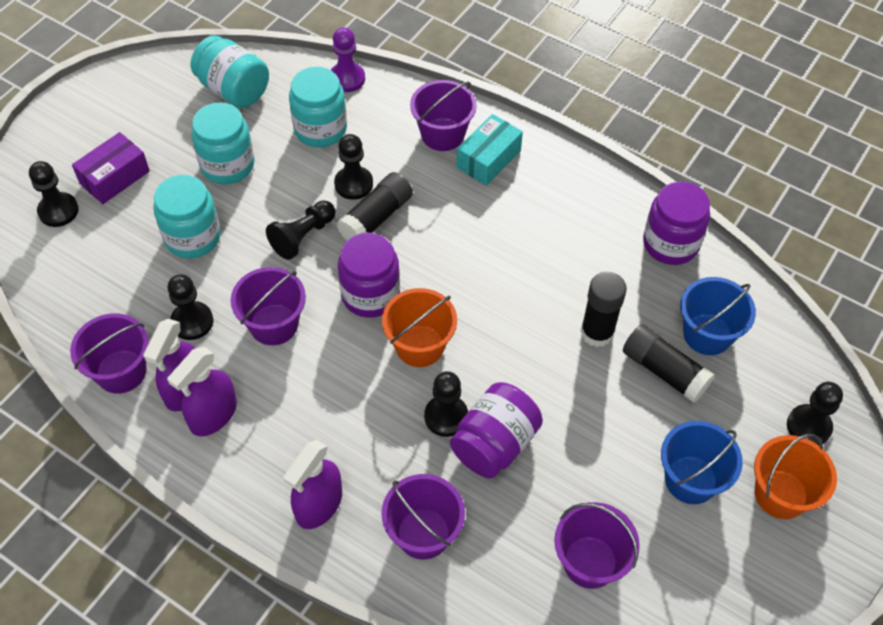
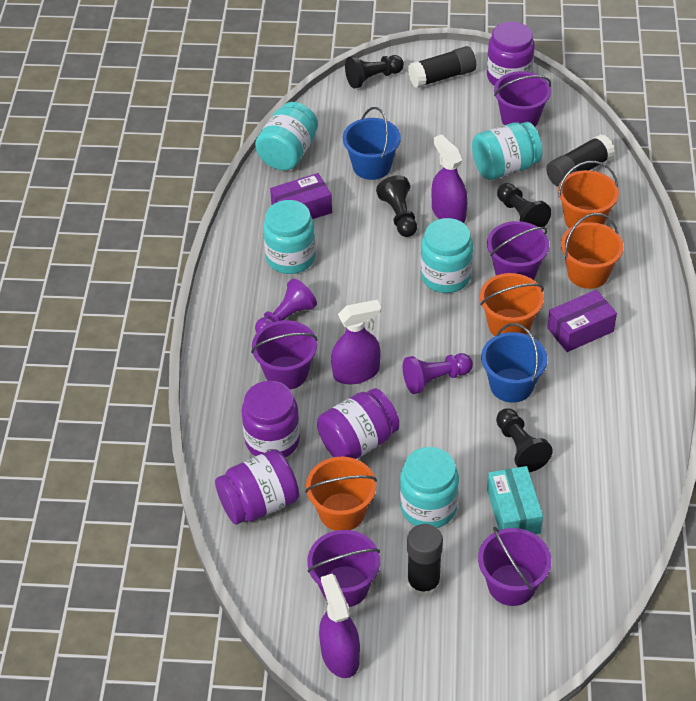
black pawn: [29,161,79,227] [168,274,213,340] [266,200,336,260] [334,134,373,200] [424,371,468,437] [787,382,843,445] = 6 -> [345,55,404,88] [376,175,417,237] [496,408,553,472] [497,183,551,230] = 4
orange bucket: [382,288,457,367] [754,434,837,519] = 2 -> [305,457,377,531] [480,273,544,336] [558,161,619,228] [561,213,624,289] = 4
purple box: [72,132,150,204] = 1 -> [270,173,332,219] [547,290,617,352] = 2
purple jar: [338,233,400,318] [450,382,543,478] [643,181,710,265] = 3 -> [215,449,299,525] [241,381,300,458] [317,388,400,459] [487,22,535,86] = 4
purple pawn: [331,27,365,92] = 1 -> [255,279,317,333] [403,353,473,394] = 2
turquoise jar: [153,175,221,258] [191,35,269,108] [191,102,254,184] [289,67,347,147] = 4 -> [255,102,318,171] [263,200,316,274] [400,447,459,528] [420,218,473,293] [472,122,542,180] = 5

